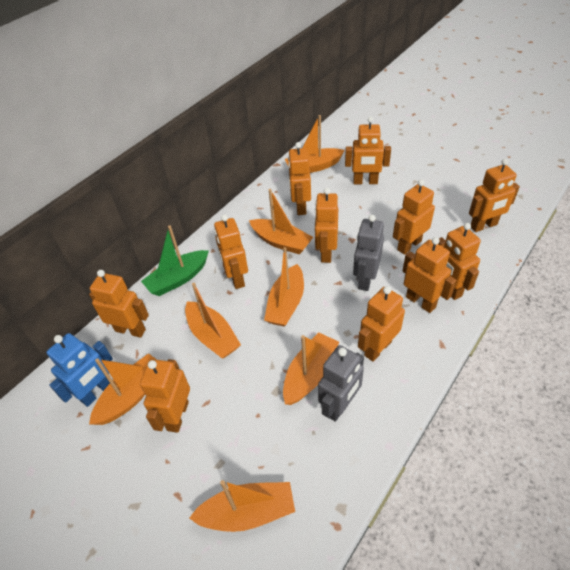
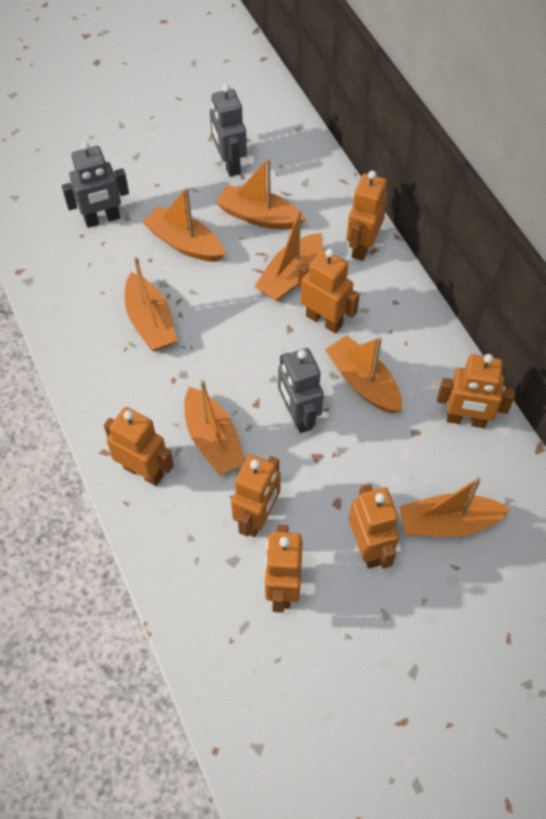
blue robot: [46,333,113,407] = 1 -> none = 0
green boat: [141,225,209,296] = 1 -> none = 0
grey robot: [318,345,364,422] [353,215,384,291] = 2 -> [62,142,129,228] [210,84,247,177] [278,348,324,433] = 3
orange robot: [89,270,149,338] [140,359,190,433] [214,214,248,289] [288,142,311,215] [315,188,338,263] [345,117,391,184] [358,286,405,362] [393,179,435,255] [403,237,457,313] [438,223,481,300] [469,159,520,232] = 11 -> [104,407,174,486] [231,454,281,537] [265,525,303,613] [298,249,360,333] [346,171,388,261] [349,484,399,568] [437,354,515,428] = 7

